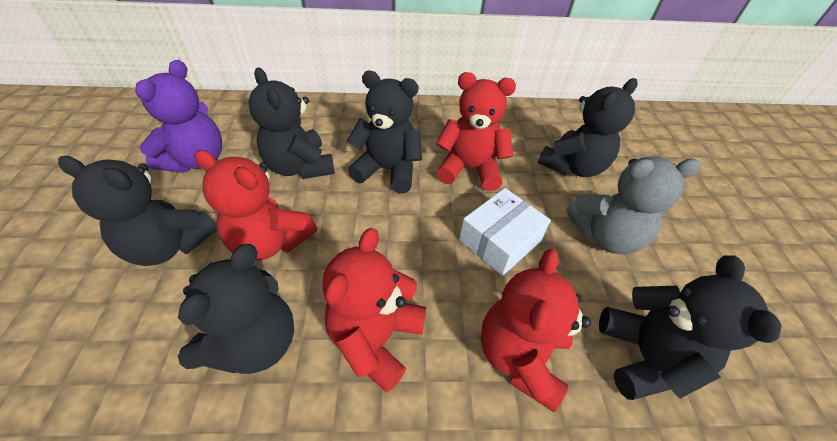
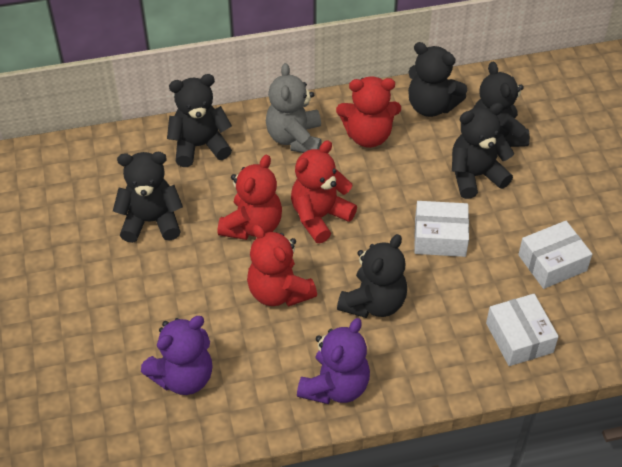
purple teddy bear: [135,60,222,173] = 1 -> [141,316,212,395] [297,318,370,404] = 2
white box: [459,188,551,276] = 1 -> [414,201,469,257] [486,294,559,366] [518,221,592,289] = 3

